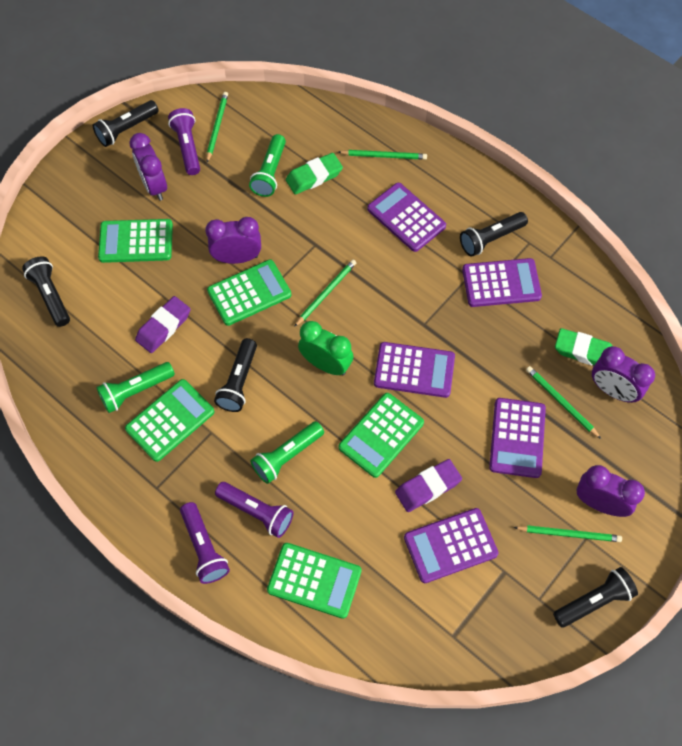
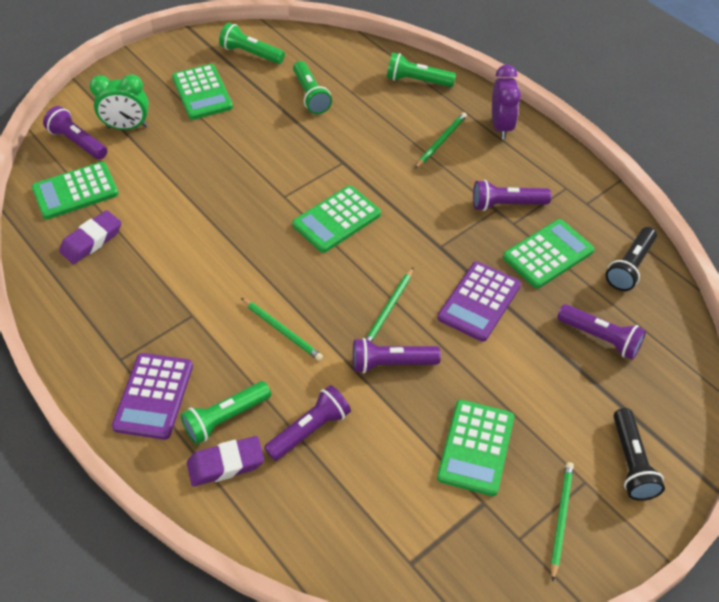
black flashlight: [22,256,70,327] [93,100,159,147] [214,338,257,412] [460,212,528,257] [553,567,638,628] = 5 -> [606,227,657,291] [613,408,665,501] = 2
green eraser: [286,153,343,195] [555,328,613,366] = 2 -> none = 0
green flashlight: [96,362,175,413] [249,134,286,197] [250,421,324,484] = 3 -> [181,381,271,445] [219,23,285,64] [293,61,332,114] [387,53,456,87] = 4
green pencil: [207,92,228,162] [294,260,356,327] [338,150,427,160] [513,525,622,542] [526,366,601,439] = 5 -> [241,298,323,361] [365,267,414,342] [415,112,467,169] [551,462,574,582] = 4
purple calculator: [367,183,446,252] [374,342,455,398] [404,508,498,583] [462,258,542,307] [489,398,546,478] = 5 -> [112,353,193,440] [438,262,521,342] = 2
purple clock: [130,133,167,201] [205,217,261,264] [577,465,645,517] [592,346,655,403] = 4 -> [492,65,521,140] = 1
purple flashlight: [168,108,200,175] [180,502,230,584] [215,482,294,538] = 3 -> [43,106,107,160] [264,385,351,461] [353,338,441,373] [473,180,551,211] [557,304,646,360] = 5

